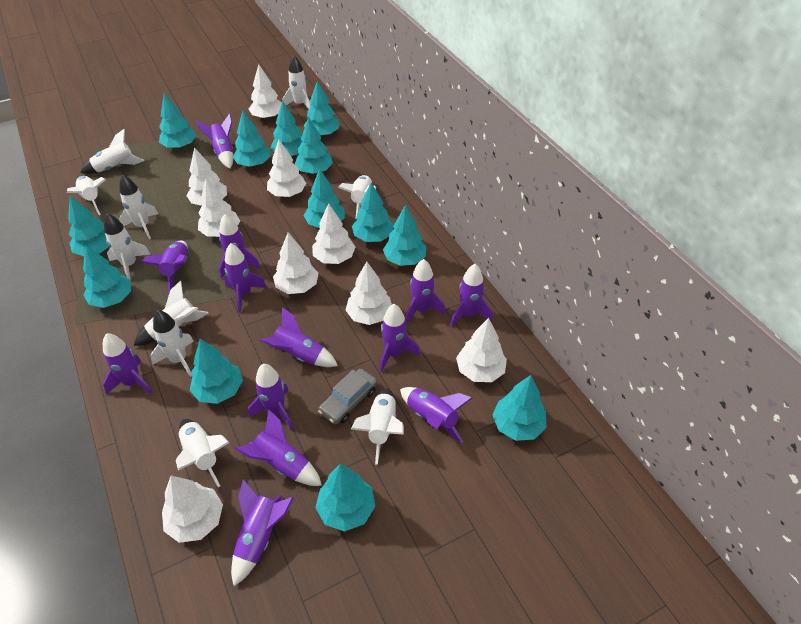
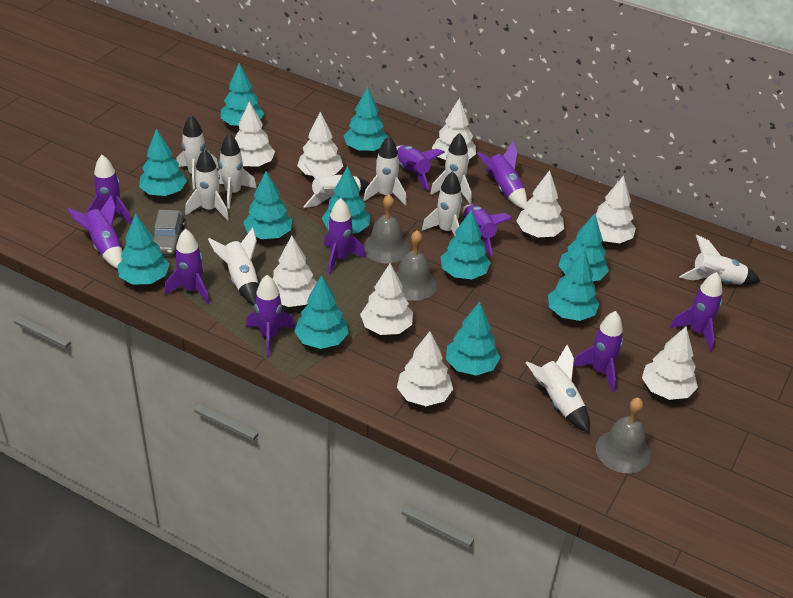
grey bell: none = 0 -> [364,195,409,264] [396,230,437,301] [596,398,651,473] = 3
purple rocket: [103,333,153,395] [141,240,188,293] [196,113,233,169] [219,214,261,279] [224,243,267,313] [231,479,294,586] [235,409,322,486] [248,364,293,431] [260,307,338,367] [380,304,420,372] [400,387,473,444] [405,259,446,324] [450,264,493,327] = 13 -> [68,195,123,269] [87,155,132,225] [165,229,210,304] [246,275,295,357] [324,198,366,275] [396,145,445,191] [463,204,513,257] [477,142,527,209] [573,311,623,392] [670,272,722,351] = 10
turquoise tree: [68,196,109,256] [83,245,131,308] [159,93,196,149] [190,339,243,404] [233,111,271,167] [271,100,302,157] [295,117,333,174] [304,81,339,137] [304,169,345,228] [315,464,375,532] [352,183,394,242] [383,205,426,266] [492,375,547,441] = 13 -> [117,213,170,285] [139,129,187,196] [221,63,264,126] [243,171,292,239] [294,275,349,349] [322,166,370,234] [344,87,388,152] [441,210,491,279] [446,302,500,376] [548,250,600,321] [558,213,609,281] = 11

